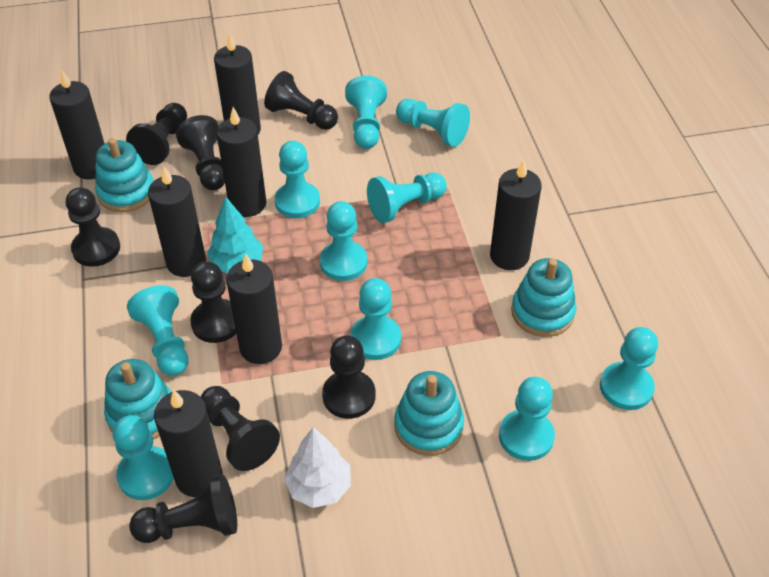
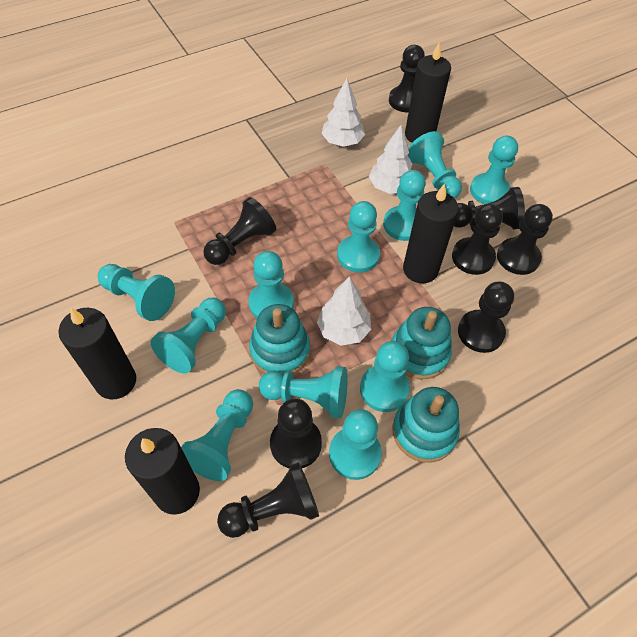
black candle: [49,70,105,179] [148,167,206,277] [154,390,223,497] [214,33,261,135] [216,107,266,217] [226,253,282,364] [490,160,542,270] = 7 -> [58,308,136,399] [125,428,200,515] [403,183,459,283] [405,43,451,143] = 4
turquoise pawn: [113,415,174,500] [127,285,188,376] [275,141,320,218] [320,201,367,281] [345,76,387,149] [350,278,401,360] [367,173,447,223] [396,99,470,147] [499,377,555,461] [600,327,658,410] = 10 -> [98,264,175,321] [151,298,226,373] [181,389,253,481] [248,251,294,318] [259,366,348,418] [329,409,382,480] [337,201,380,273] [360,341,410,412] [383,170,426,241] [408,131,462,199] [470,135,518,204] = 11
turquoise stacking toy: [95,138,153,212] [104,359,171,439] [394,371,464,456] [511,258,576,337] = 4 -> [249,304,310,374] [392,307,452,380] [392,387,460,463] = 3
turquoise tree: [207,197,263,273] = 1 -> none = 0
white tree: [284,427,351,508] = 1 -> [317,276,371,346] [321,79,365,147] [369,125,412,194] = 3

